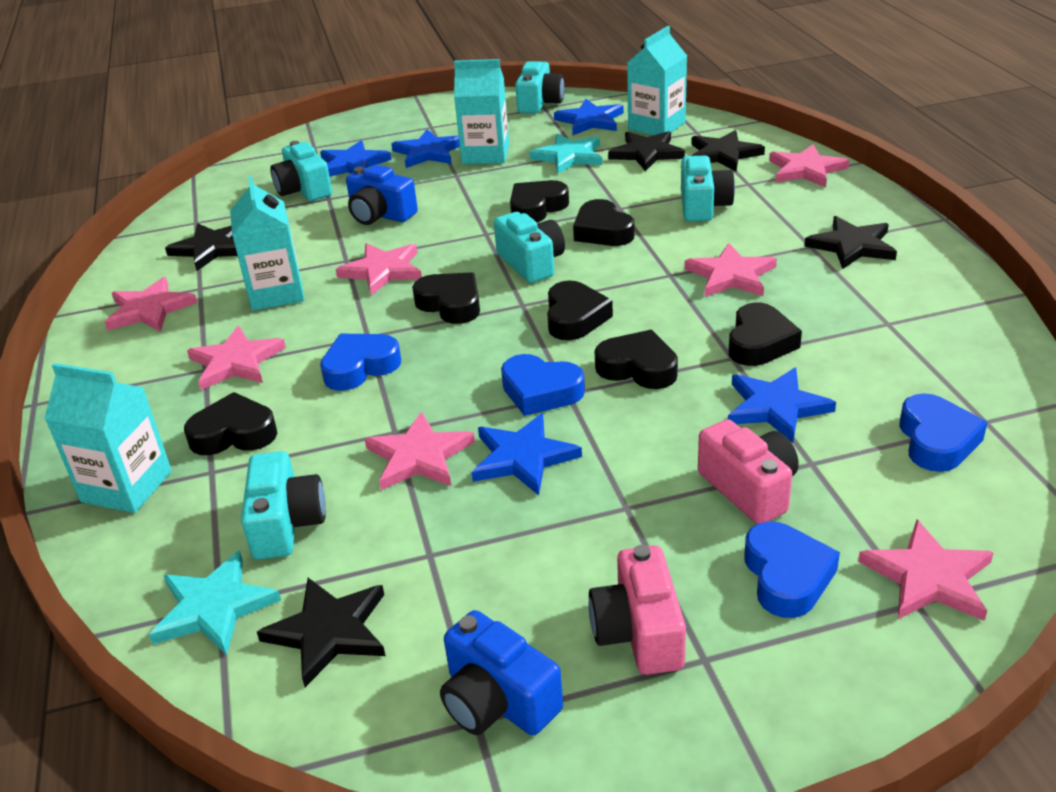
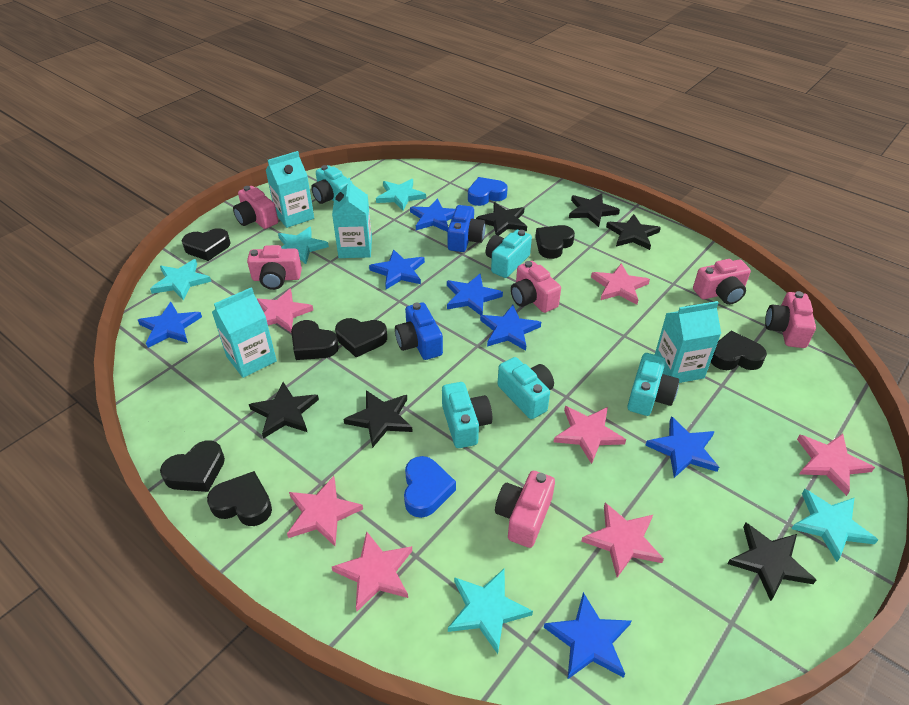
black star: [165,223,238,271] [257,578,385,687] [608,131,685,171] [691,130,765,171] [804,216,897,269] = 5 -> [249,382,319,439] [344,390,413,448] [476,202,527,236] [569,193,620,227] [606,214,661,250] [727,523,816,601] = 6
blue heart: [320,334,401,391] [501,354,585,416] [744,522,840,618] [899,393,988,472] = 4 -> [404,456,456,518] [468,177,508,206] = 2
blue star: [320,140,391,176] [391,129,460,168] [472,413,582,495] [554,99,624,135] [728,368,836,443] = 5 -> [138,302,202,348] [369,249,425,289] [410,198,455,232] [447,274,503,315] [480,305,541,351] [544,592,632,680] [645,416,719,478] = 7
pink camera: [588,545,686,675] [698,419,799,524] = 2 -> [233,186,278,229] [247,245,302,290] [495,471,555,548] [511,261,561,313] [693,259,751,305] [765,291,816,348] = 6
turquoise star: [149,550,281,655] [530,134,602,174] = 2 -> [150,259,211,301] [278,227,329,264] [376,179,426,211] [448,568,533,654] [791,489,878,562] = 5

